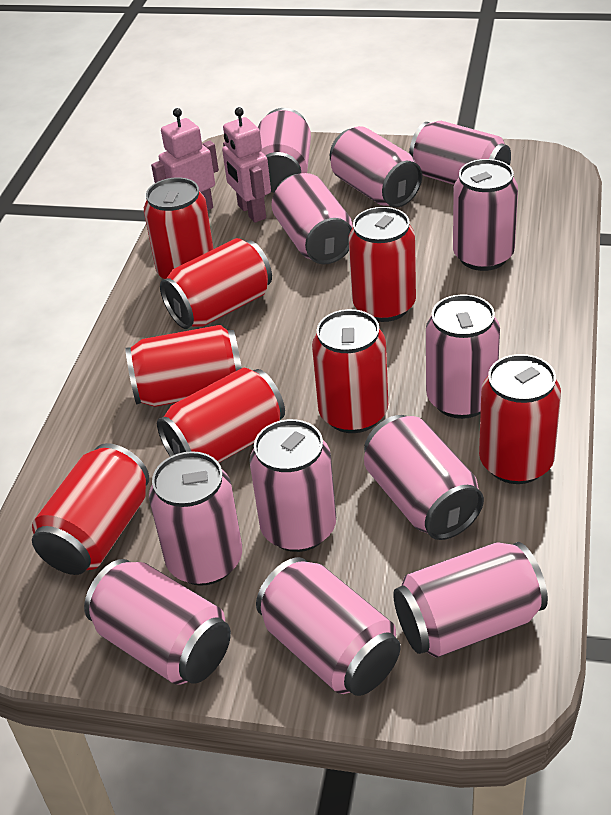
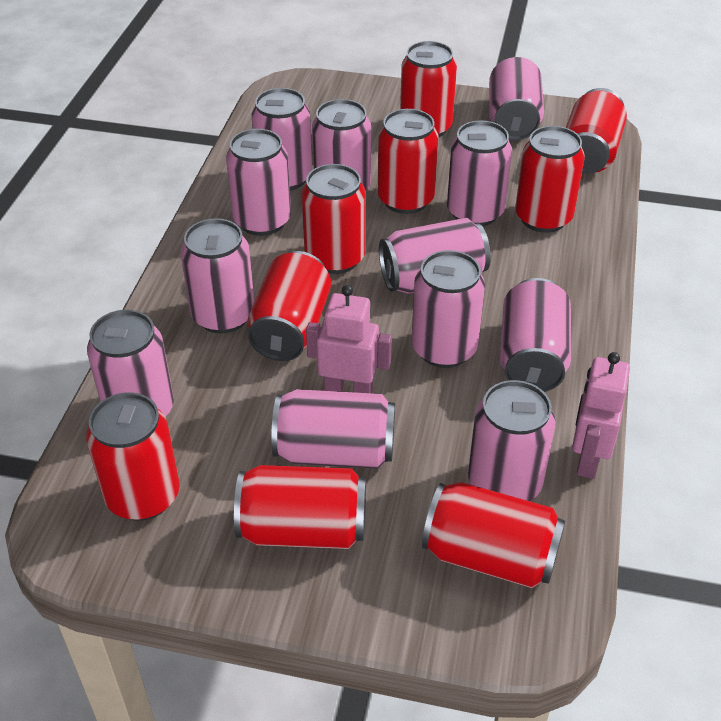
red can: [32,443,149,575] [125,325,242,407] [144,177,214,279] [157,367,285,463] [160,238,272,329] [312,309,388,433] [348,207,416,322] [479,354,561,484] = 8 -> [86,392,180,521] [234,465,366,549] [247,251,331,361] [302,164,366,274] [378,109,438,214] [400,41,457,138] [422,482,565,588] [515,126,585,233] [566,88,627,173] = 9

